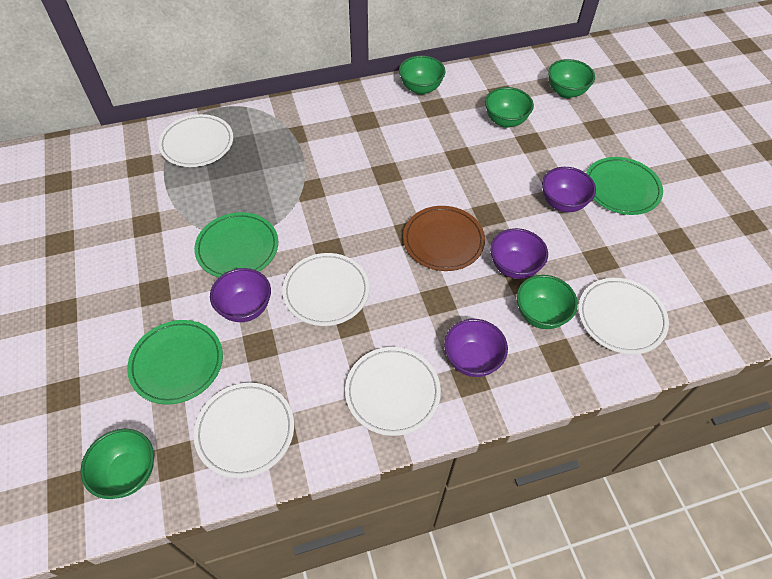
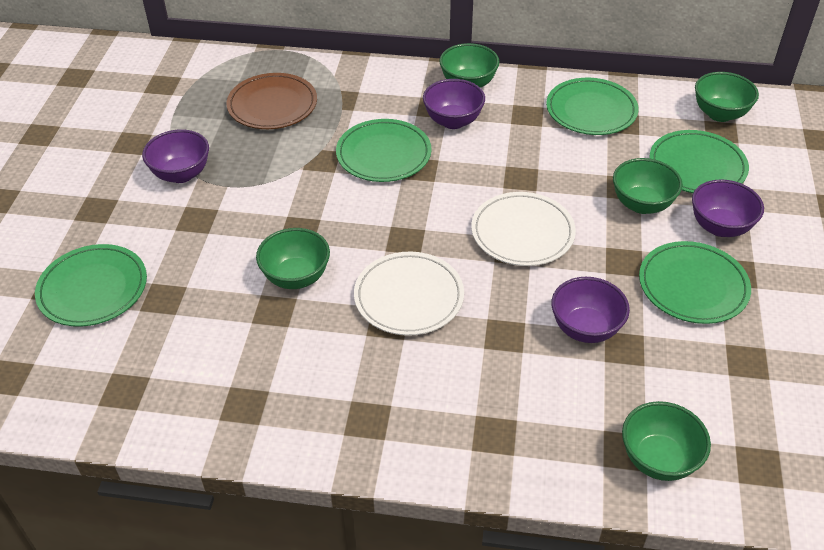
green plate: [127,320,223,404] [194,212,278,277] [586,157,663,215] = 3 -> [35,244,147,327] [336,119,432,182] [546,78,639,135] [639,241,751,324] [649,130,749,193] = 5
white plate: [158,114,233,167] [194,383,294,478] [282,253,369,326] [345,347,441,436] [578,278,669,354] = 5 -> [354,252,464,336] [471,192,576,266] = 2

